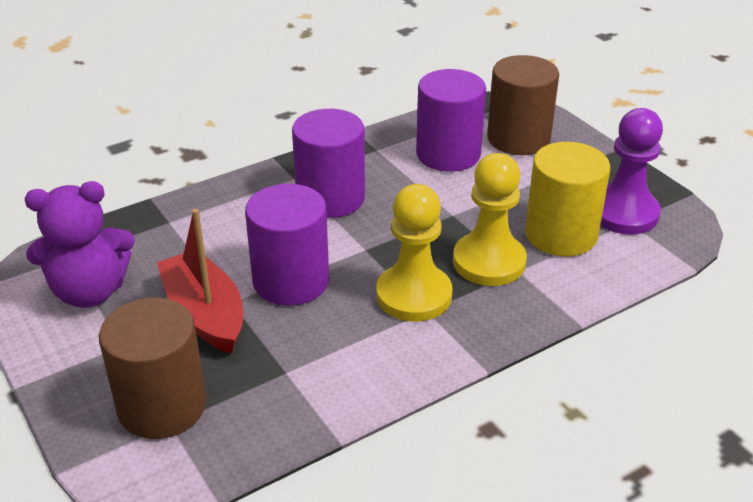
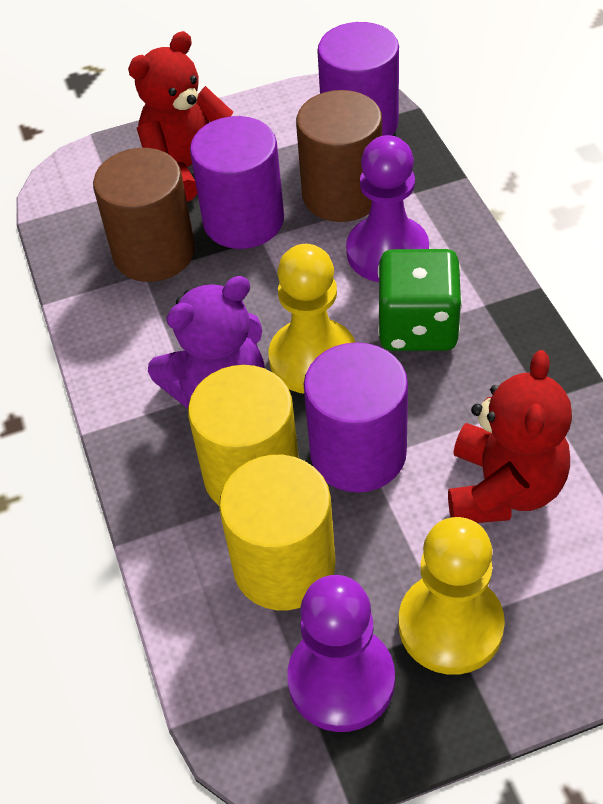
green dice: none = 0 -> [378,249,462,351] = 1
purple pawn: [600,108,663,235] = 1 -> [287,575,395,732] [346,135,429,282] = 2
red boat: [157,209,243,354] = 1 -> none = 0
red teddy bear: none = 0 -> [128,31,233,202] [448,350,572,523] = 2
yellow cylinder: [525,142,610,257] = 1 -> [188,365,299,505] [219,455,335,610] = 2

